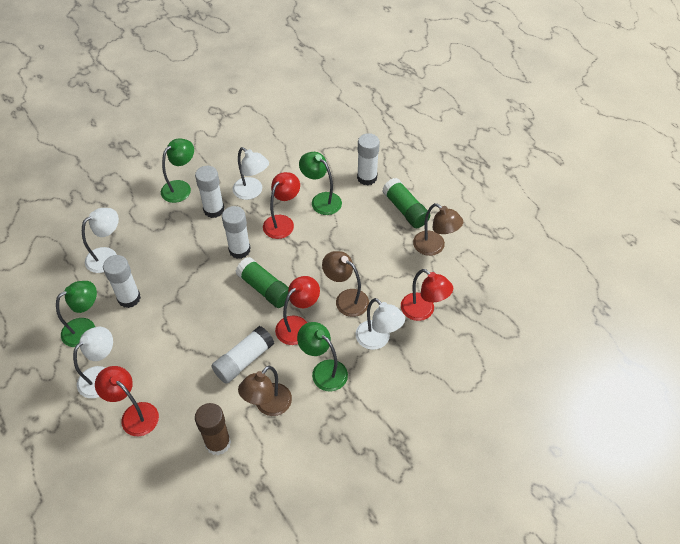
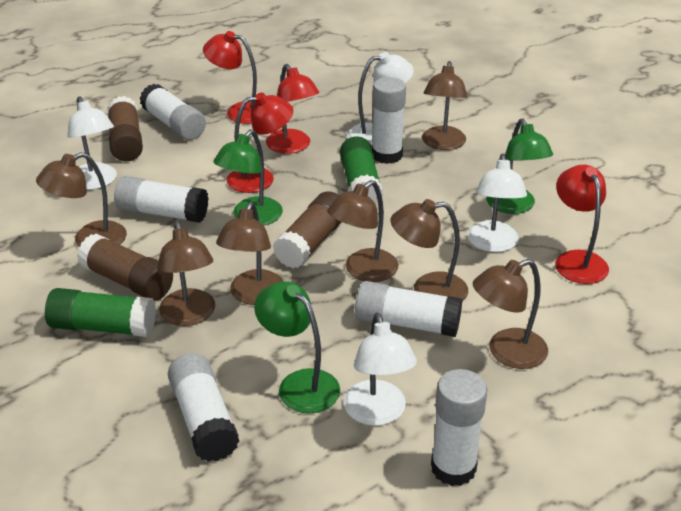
brown glue stick: [195,403,231,455] = 1 -> [77,234,173,301] [107,96,143,161] [273,191,342,268] = 3
brown lamp: [238,366,292,416] [322,251,369,317] [413,203,463,256] = 3 -> [36,152,127,247] [157,221,215,326] [216,202,283,305] [327,180,398,282] [390,199,468,302] [422,61,467,150] [473,259,548,369] = 7
green lamp: [56,281,97,347] [161,139,194,203] [297,322,348,391] [299,152,342,215] = 4 -> [213,129,283,226] [254,281,340,413] [486,118,553,214] = 3
white glue stick: [103,255,141,308] [195,166,224,218] [211,326,274,384] [222,206,251,259] [357,133,380,185] = 5 -> [114,176,209,223] [140,84,206,140] [168,353,239,462] [355,281,462,337] [372,77,406,164] [431,369,487,486] = 6

